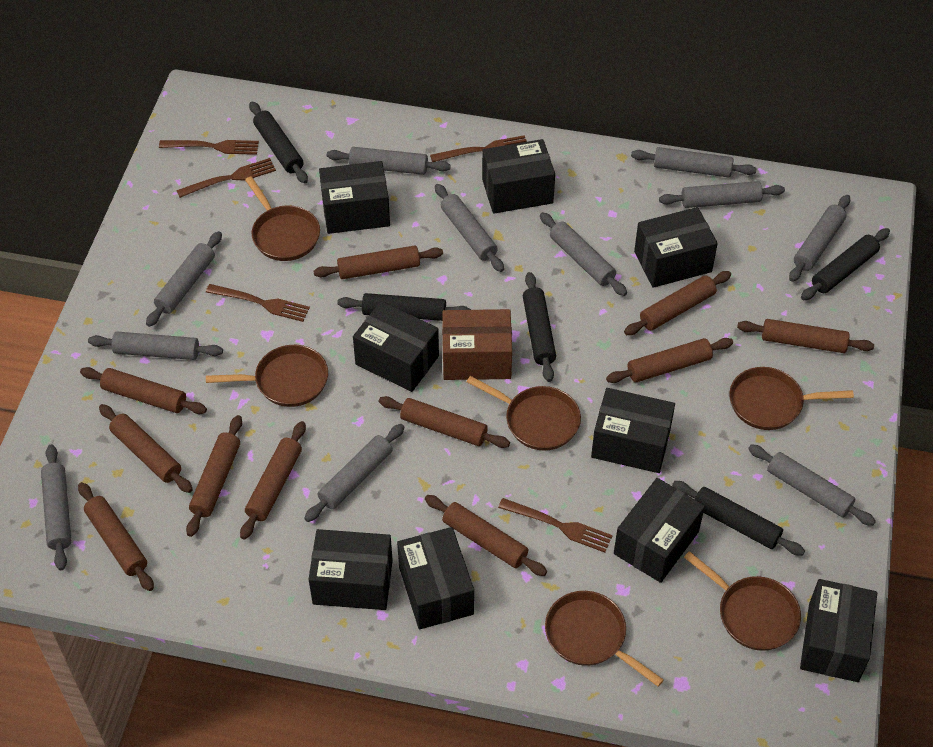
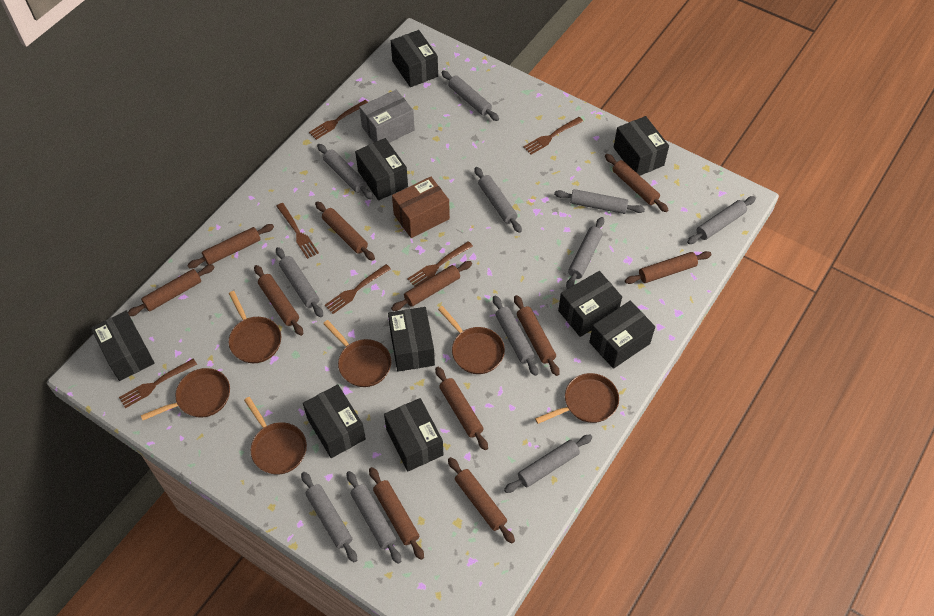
black rolling pin: [249,101,308,183] [337,293,471,321] [523,272,556,382] [672,481,805,556] [801,228,890,300] = 5 -> none = 0
brown fork: [159,140,259,155] [176,158,276,198] [206,284,310,322] [430,135,527,162] [498,498,613,553] = 5 -> [119,358,197,408] [276,203,319,259] [309,100,368,140] [325,264,391,314] [407,241,473,287] [523,117,583,155] = 6
grey box: none = 0 -> [359,90,415,143] = 1

